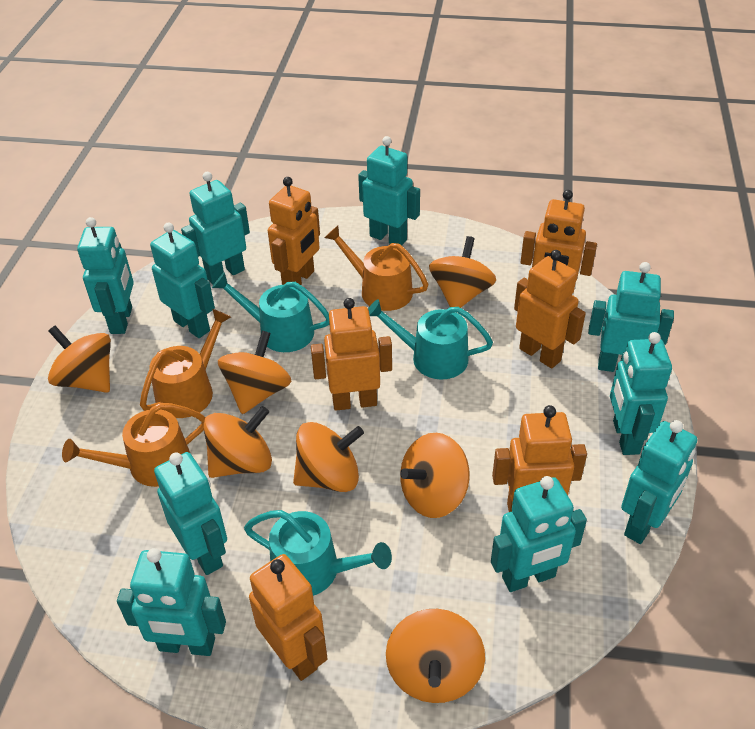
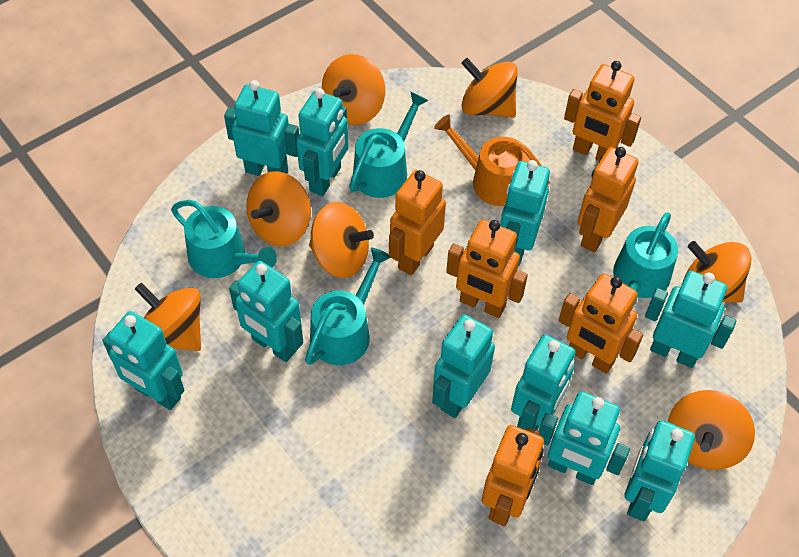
orange watering can: [62,403,206,487] [140,309,231,418] [324,226,428,311] = 3 -> [434,114,550,206] = 1
turquoise watering can: [212,272,329,352] [244,510,392,596] [368,299,493,380] = 3 -> [171,200,277,278] [305,247,391,365] [349,92,429,198] [613,212,678,306] = 4

